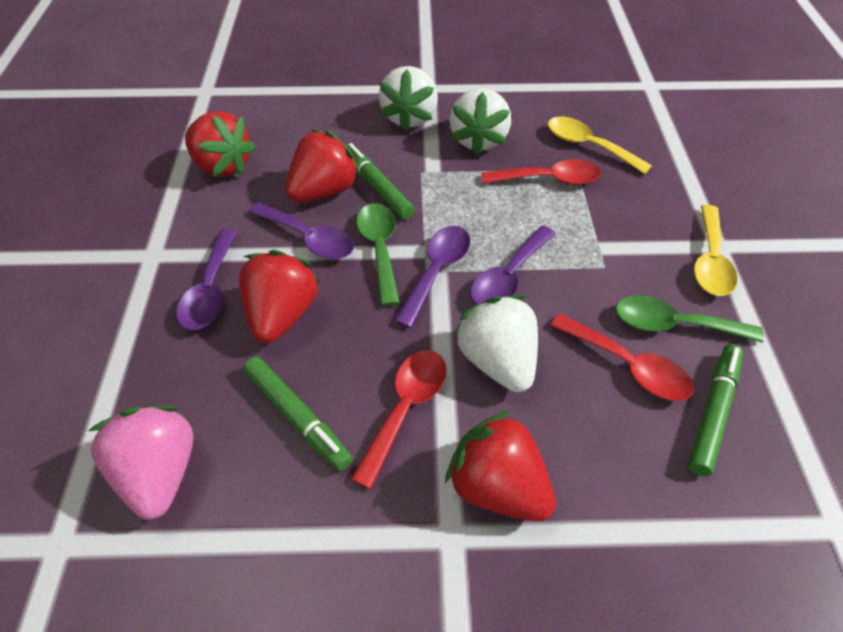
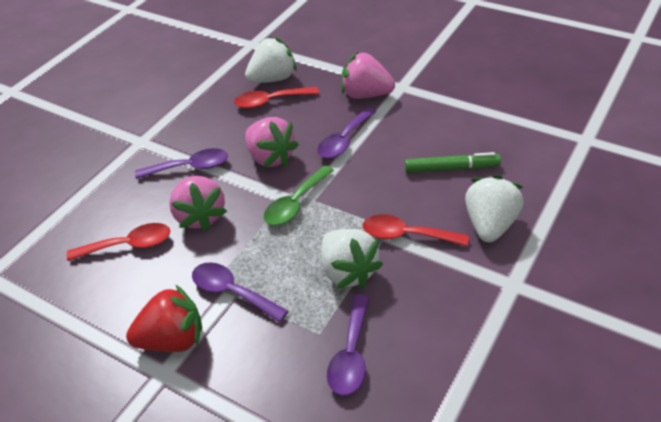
green marker: [243,357,353,471] [346,143,415,220] [688,344,743,477] = 3 -> [405,152,501,173] = 1
green spoon: [356,203,400,306] [616,295,764,343] = 2 -> [264,165,334,225] = 1
pink strawberry: [88,405,194,520] = 1 -> [169,176,227,231] [245,117,299,167] [341,52,395,99] = 3
red strawberry: [185,111,256,177] [239,250,320,343] [286,130,361,203] [445,410,556,521] = 4 -> [126,284,202,352] = 1
yellow spoon: [548,116,652,174] [694,205,737,296] = 2 -> none = 0

